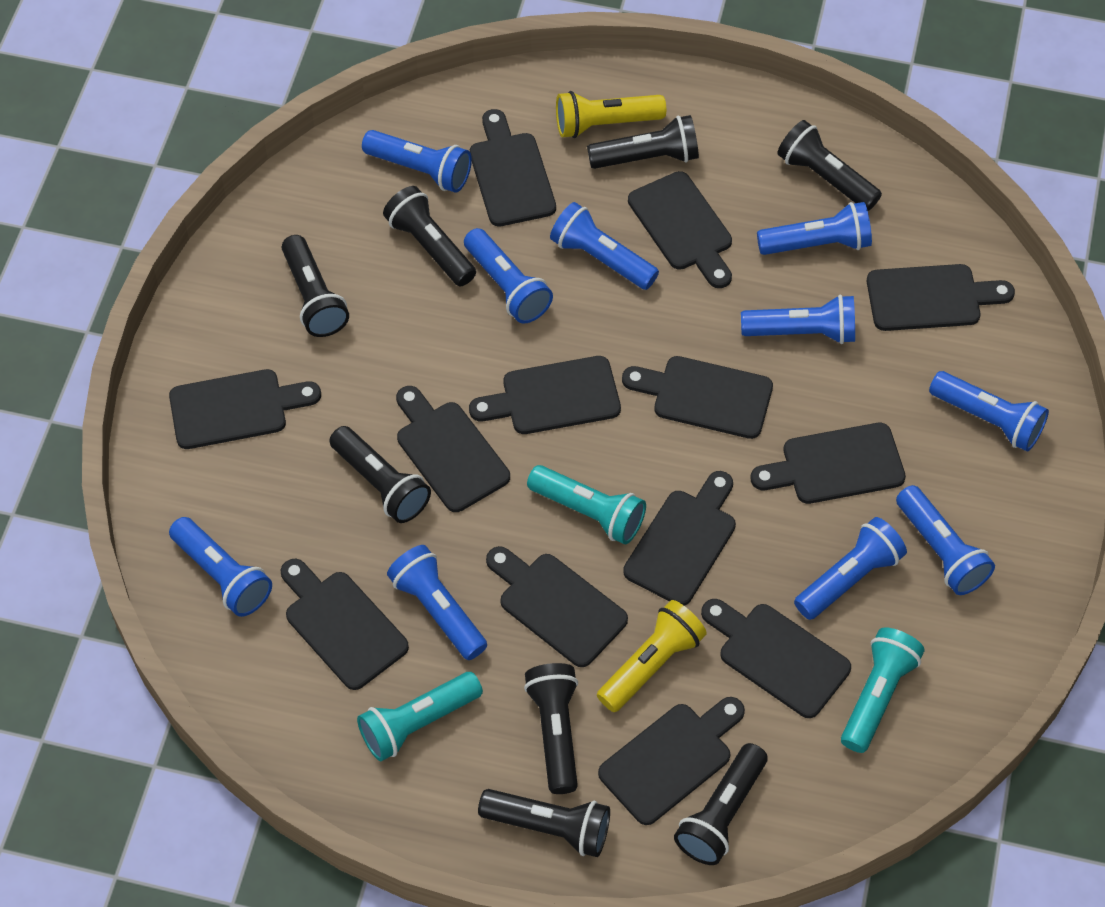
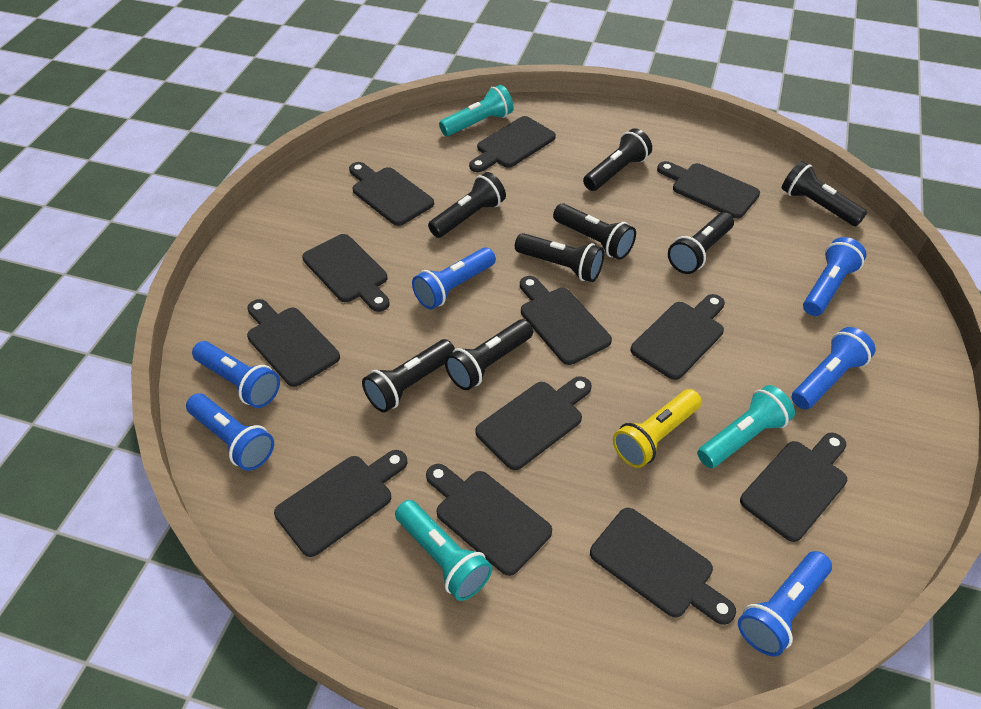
black cutting board: [169,369,321,449] [281,558,409,690] [396,386,510,512] [469,356,621,434] [470,109,556,226] [486,546,628,667] [598,697,745,825] [622,356,773,439] [623,471,736,606] [628,171,732,288] [701,599,851,718] [751,423,906,504] [867,264,1015,331] = 13 -> [247,299,340,387] [274,450,407,557] [302,234,390,312] [349,162,434,226] [426,464,552,576] [469,116,556,172] [475,376,592,470] [520,276,612,365] [590,508,736,625] [631,294,725,380] [657,161,760,219] [740,433,847,542] = 12
blue flashlight: [169,517,272,617] [362,130,472,193] [387,545,487,660] [464,228,553,324] [550,202,659,290] [741,295,855,344] [757,202,872,255] [794,517,907,620] [896,485,995,595] [929,371,1049,452] = 10 -> [186,393,274,471] [192,341,280,408] [412,247,496,309] [738,551,832,656] [792,327,876,410] [803,237,866,316] = 6
yellow flashlight: [556,91,666,138] [597,600,707,712] = 2 -> [613,389,702,468] = 1

